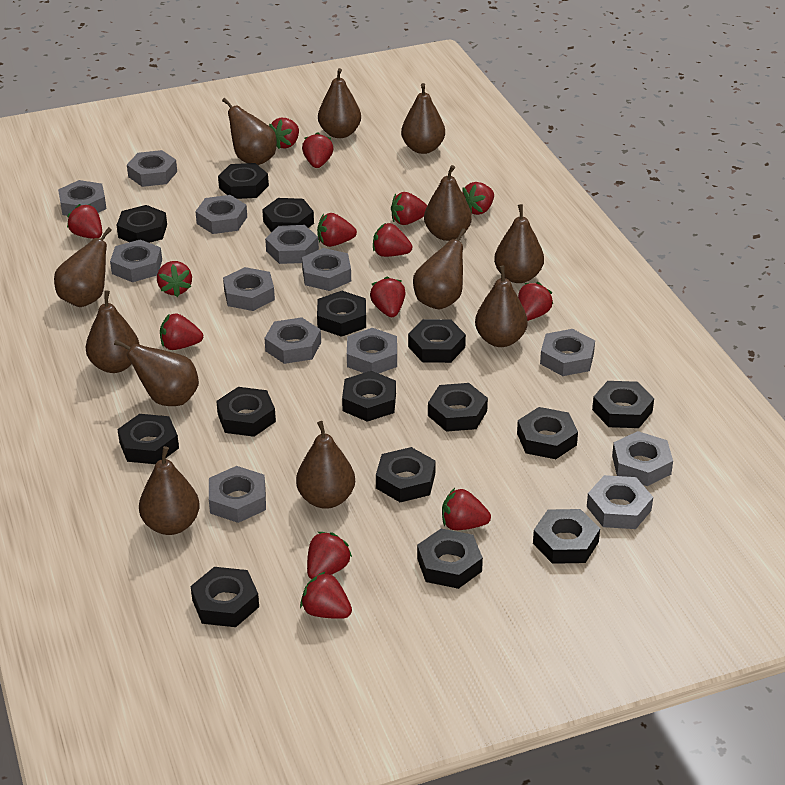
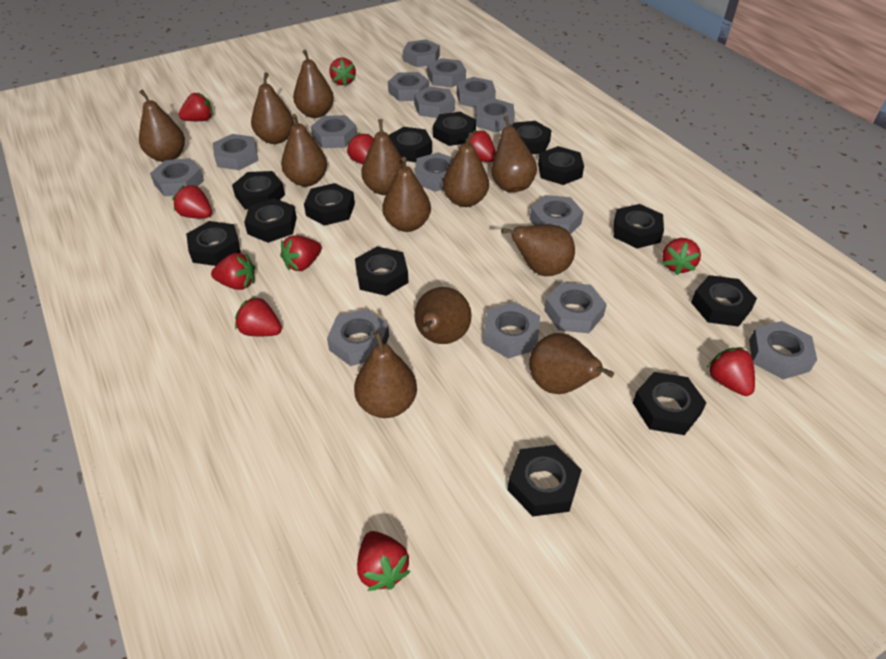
black nut: [117,205,167,243] [117,414,179,464] [191,567,259,627] [216,387,276,437] [218,163,269,199] [262,198,314,233] [317,291,366,337] [342,371,396,422] [376,447,436,502] [408,319,466,363] [417,529,483,589] [428,383,488,432] [517,407,578,459] [533,509,600,564] [592,381,654,428] = 15 -> [186,221,241,266] [232,171,285,209] [244,198,297,243] [304,183,355,226] [355,247,409,296] [389,127,432,162] [433,112,476,146] [507,445,582,517] [512,121,552,154] [538,146,584,185] [614,204,664,248] [633,372,706,435] [691,275,757,327] = 13
grey nut: [58,180,106,216] [110,239,162,282] [127,150,177,187] [195,195,247,234] [209,466,266,523] [223,267,275,311] [264,317,321,364] [265,225,319,264] [302,248,351,291] [347,328,397,373] [540,329,595,376] [587,475,653,529] [612,431,673,486] = 13 -> [150,158,204,196] [213,134,259,170] [311,115,357,148] [327,309,389,366] [388,72,429,101] [403,40,440,67] [414,86,455,118] [415,152,454,192] [427,58,466,87] [457,77,496,108] [476,99,515,132] [483,302,540,359] [530,195,584,234] [544,282,607,333] [749,321,817,380] = 15
red strawberry: [67,204,102,239] [157,261,192,297] [160,313,203,350] [269,118,299,149] [300,571,352,619] [302,132,333,168] [307,532,352,579] [317,213,357,247] [370,276,406,317] [373,223,412,257] [391,192,427,225] [442,488,491,530] [462,182,494,215] [518,282,553,321] = 14 -> [173,184,212,218] [179,92,213,121] [211,253,255,290] [235,296,282,336] [280,235,322,271] [329,58,356,86] [347,132,374,164] [357,531,410,591] [465,130,496,162] [662,238,701,275] [707,347,755,396] = 11

